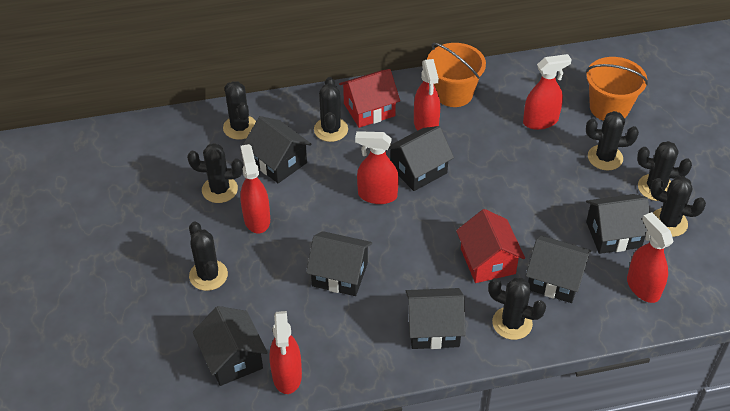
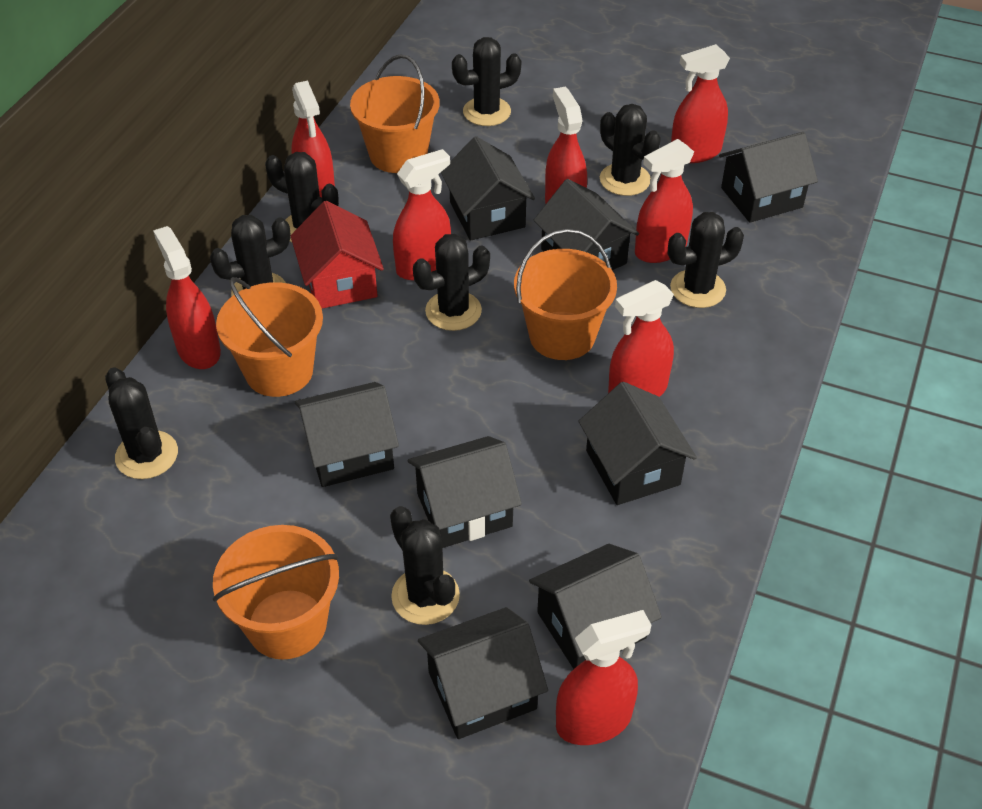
black house: [193,306,268,386] [243,116,312,183] [306,231,372,296] [389,126,454,191] [406,288,466,349] [525,235,591,303] [586,194,650,254] = 7 -> [295,382,399,487] [408,436,522,548] [418,607,548,739] [441,136,535,241] [529,544,662,669] [533,179,639,270] [578,382,697,505] [719,132,818,223] = 8
orange bucket: [427,43,486,107] [586,57,648,121] = 2 -> [213,525,339,659] [216,277,323,397] [350,54,440,173] [514,229,617,360] = 4
red house: [339,69,400,128] [456,209,525,283] = 2 -> [291,201,384,309] = 1
red spray bottle: [240,144,270,234] [270,311,302,394] [355,131,399,204] [414,59,440,131] [523,54,572,130] [627,212,673,303] = 6 -> [153,226,221,369] [291,80,335,197] [393,149,451,280] [545,87,587,203] [556,610,651,745] [608,280,674,397] [635,139,694,263] [671,44,730,163] = 8

